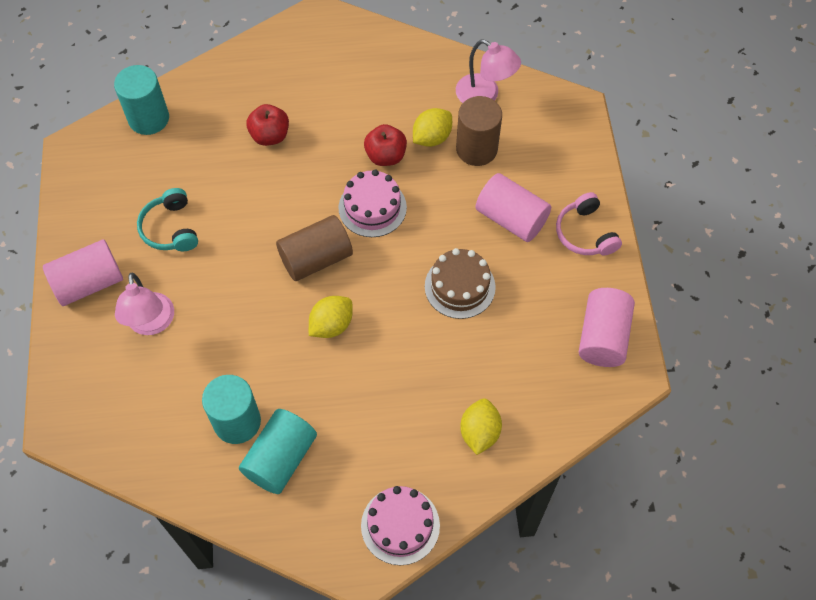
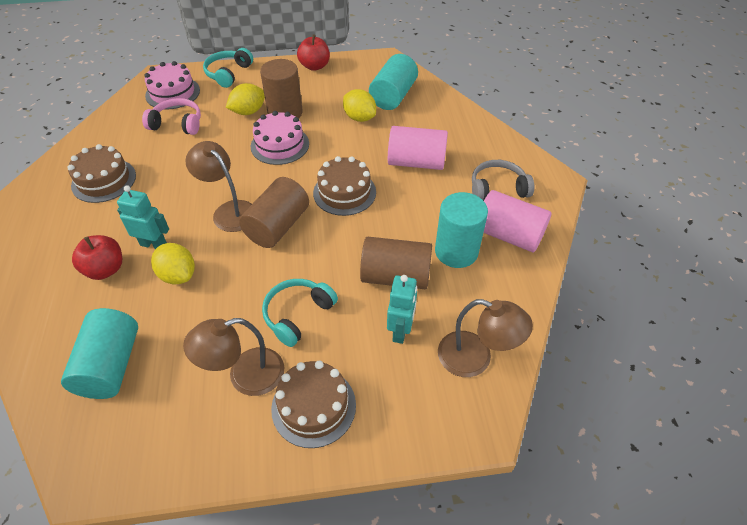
brown cake: [425,248,496,319] = 1 -> [67,144,136,203] [271,361,356,448] [313,156,376,216] = 3
brown cylinder: [276,215,353,281] [456,96,502,166] = 2 -> [239,177,309,248] [260,59,303,118] [360,237,432,289] = 3
brown lamp: none = 0 -> [183,318,284,396] [185,141,252,232] [438,299,533,377] = 3
grey headphones: none = 0 -> [472,160,534,201] = 1
pink cylinder: [43,239,123,306] [476,173,551,242] [579,288,635,367] = 3 -> [388,126,448,170] [484,190,551,252] = 2
pink lamp: [115,273,174,335] [456,39,521,103] = 2 -> none = 0
turquoise headphones: [137,188,198,251] = 1 -> [203,48,253,88] [262,279,338,347] = 2
turquoise robot: none = 0 -> [117,185,169,249] [387,275,417,344] = 2

